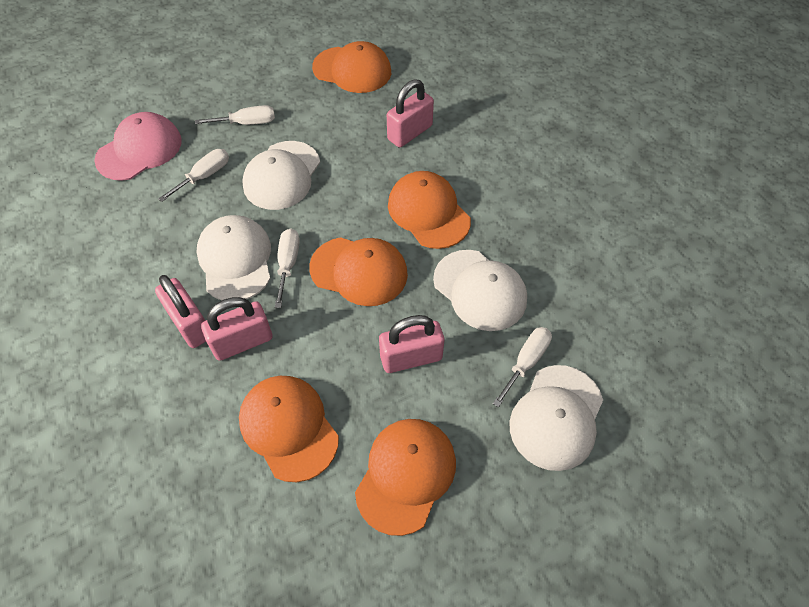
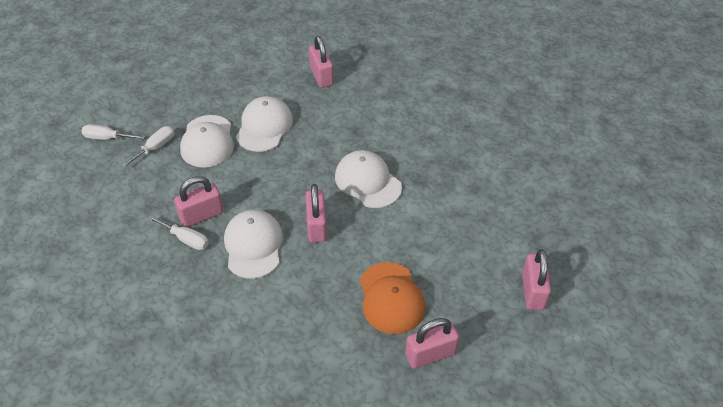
orange cap: [239,376,339,482] [309,237,408,306] [312,41,391,93] [355,419,456,536] [388,171,471,249] = 5 -> [360,262,426,334] = 1
pink cap: [94,112,182,181] = 1 -> none = 0
pink padlock: [155,275,206,348] [201,297,273,361] [379,315,444,373] [387,79,434,147] = 4 -> [174,176,224,227] [306,184,327,243] [309,36,333,88] [405,318,459,369] [522,249,551,310] = 5
white screwdriver: [158,149,229,202] [195,105,275,125] [275,228,300,308] [493,327,552,407] = 4 -> [81,124,145,140] [121,126,175,168] [148,215,209,250] = 3

